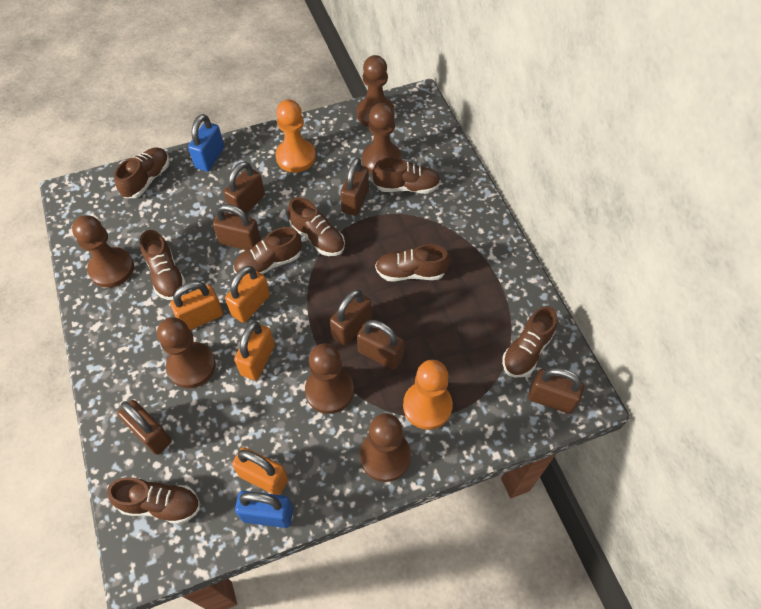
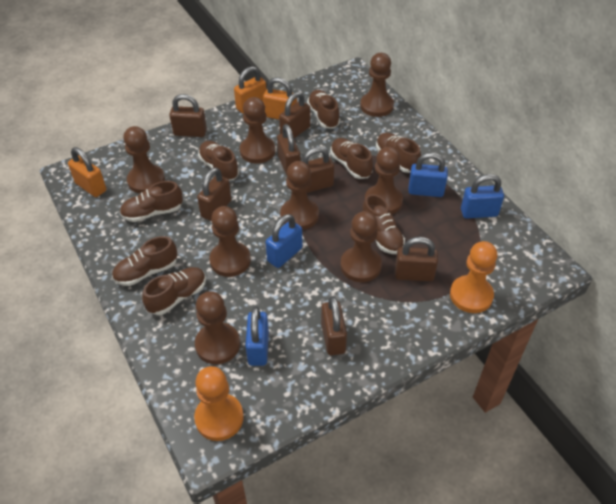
blue padlock: [188,114,224,172] [235,491,293,528] = 2 -> [245,307,269,366] [266,214,303,268] [408,152,448,197] [461,174,504,219] = 4
brown pawn: [72,215,134,288] [157,317,216,388] [305,343,354,414] [356,55,395,127] [360,413,411,482] [362,103,402,174] = 6 -> [123,126,165,194] [195,291,240,364] [209,206,251,277] [240,97,275,163] [280,161,319,230] [341,211,382,282] [360,53,394,117] [365,147,403,214] = 8
orange padlock: [170,281,223,330] [225,266,270,323] [232,447,288,495] [234,321,275,380] = 4 -> [68,147,106,197] [234,66,266,114] [263,78,297,120] = 3

